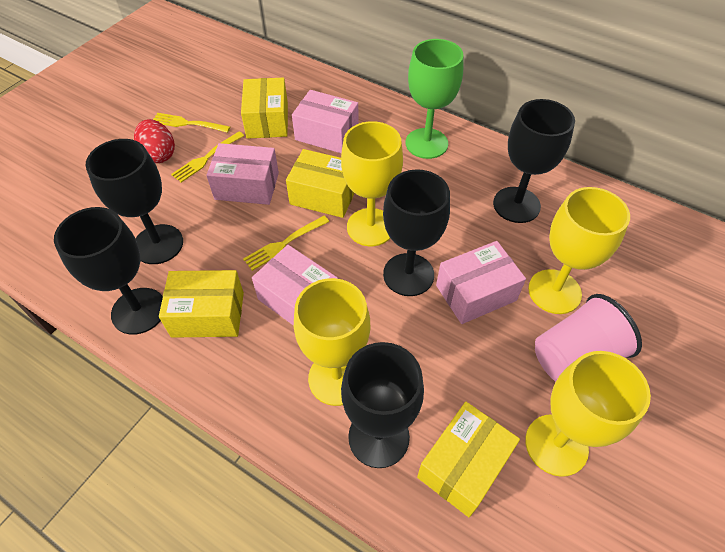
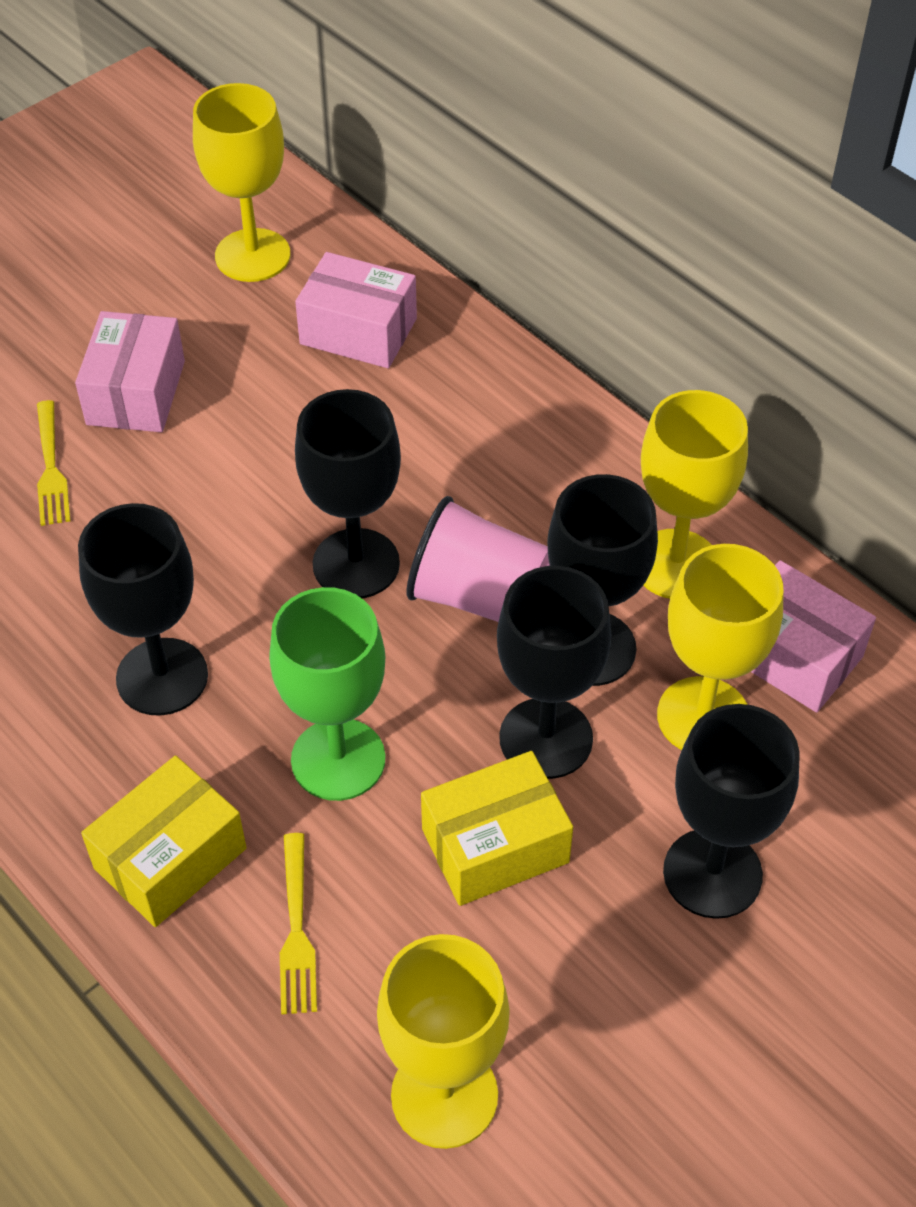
pink box: [206,143,279,205] [252,245,338,326] [292,90,358,153] [436,241,526,324] = 4 -> [75,311,185,432] [295,252,417,368] [751,560,876,712] = 3
red egg: [134,119,175,163] = 1 -> none = 0
yellow box: [159,270,244,338] [241,78,288,139] [286,149,355,218] [417,402,520,517] = 4 -> [81,756,246,927] [421,751,573,906] = 2
yellow fork: [153,113,230,133] [171,132,244,182] [243,216,329,271] = 3 -> [37,400,70,526] [280,833,317,1014] = 2

